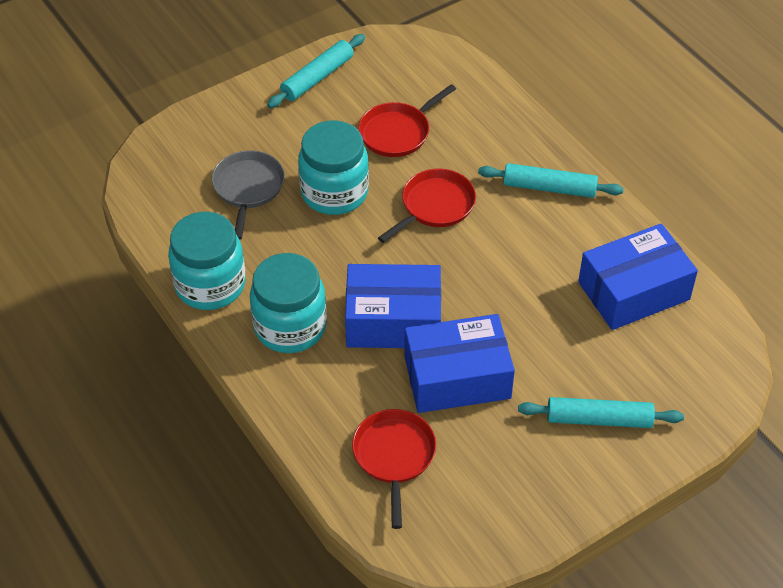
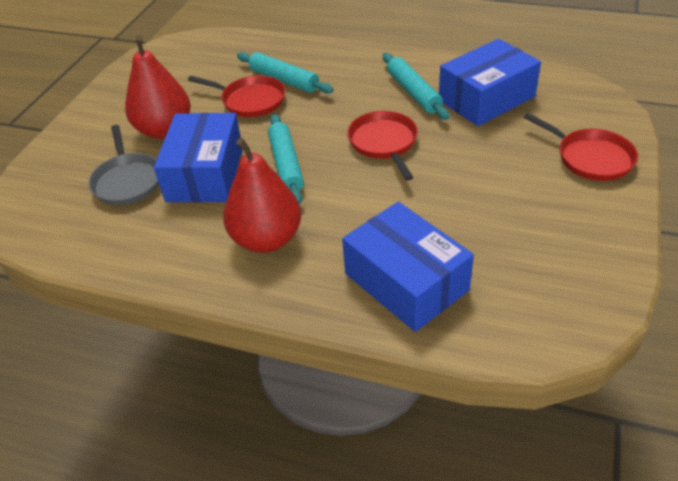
red pear: none = 0 -> [125,35,191,139] [223,138,301,253] = 2
turquoise jar: [168,212,246,310] [250,253,327,353] [298,120,369,215] = 3 -> none = 0

